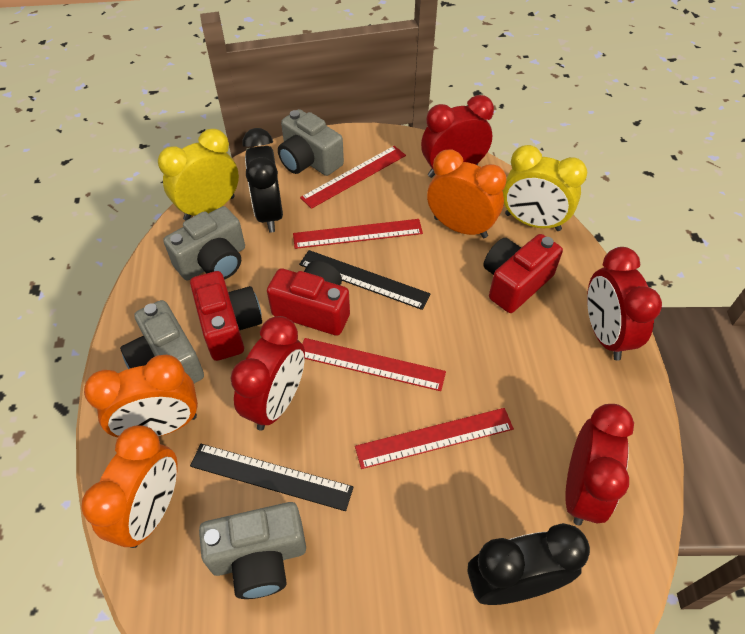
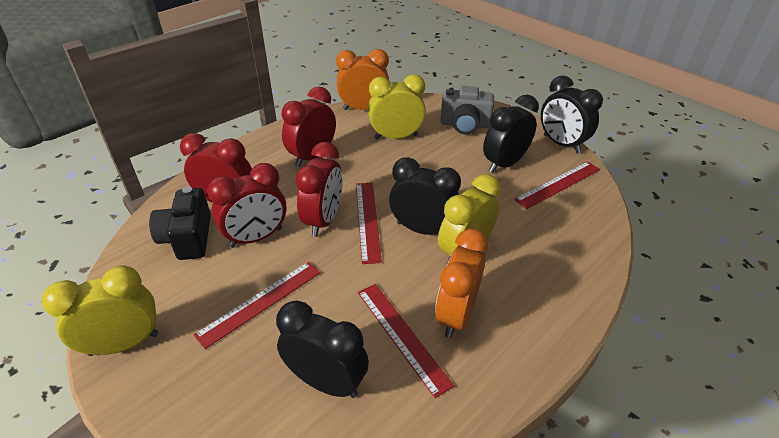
black camera: none = 0 -> [149,186,211,260] = 1
black clock: [242,128,283,232] [467,523,590,605] = 2 -> [276,300,369,398] [389,157,461,235] [483,95,539,173] [541,76,603,153] = 4
black ruler: [190,444,354,511] [299,250,430,310] = 2 -> none = 0
grey camera: [120,300,204,383] [163,206,245,280] [199,502,306,599] [278,109,344,176] = 4 -> [440,86,494,134] = 1
orange clock: [81,425,178,548] [84,355,198,438] [427,150,506,238] = 3 -> [336,49,389,110] [435,229,489,338] = 2
red camera: [190,271,262,361] [267,261,350,336] [483,234,563,313] = 3 -> none = 0
yellow clock: [158,129,239,221] [502,145,587,231] = 2 -> [42,266,158,356] [368,74,426,139] [438,174,501,265] = 3

